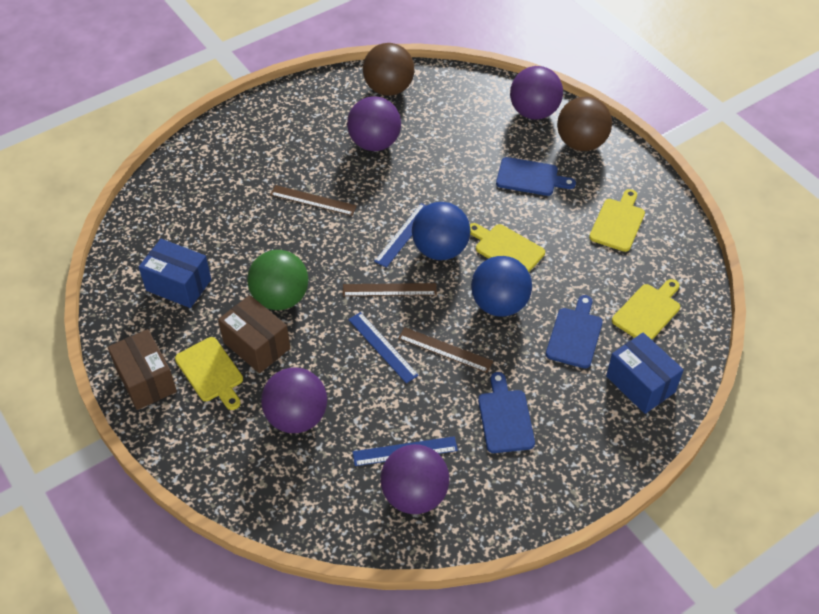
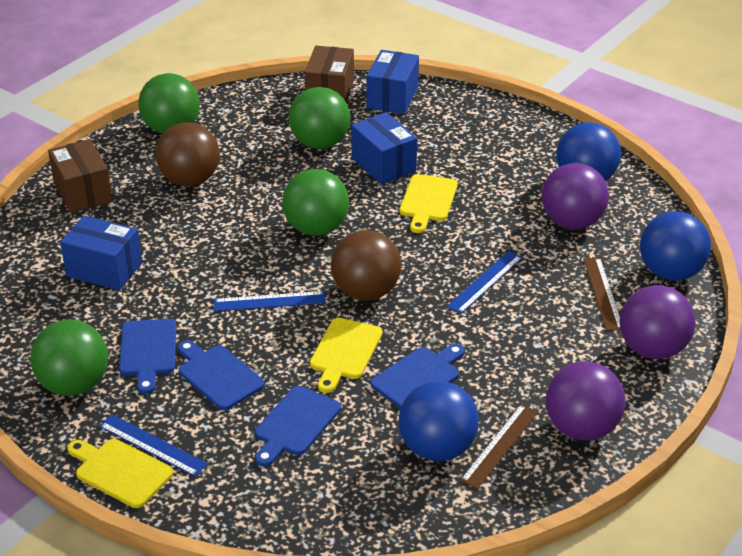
blue ball: [412,202,471,260] [471,256,532,317] = 2 -> [399,381,479,461] [556,122,621,181] [640,211,711,281] = 3
blue box: [139,239,211,308] [606,333,684,414] = 2 -> [60,215,142,291] [351,112,417,185] [367,50,419,114] = 3
blue cutting board: [478,372,535,453] [496,157,576,196] [546,295,603,369] = 3 -> [119,319,176,394] [178,340,265,410] [255,386,341,467] [371,344,465,409] = 4
brown ruler: [270,185,357,216] [343,283,437,296] [398,327,493,373] = 3 -> [460,404,538,489] [583,258,621,331] = 2
green ball: [247,250,308,310] = 1 -> [30,320,108,396] [138,73,200,134] [282,169,349,236] [289,87,350,149] = 4
purple ball: [261,367,327,433] [347,96,401,151] [380,444,449,514] [510,66,563,120] = 4 -> [542,163,609,229] [546,361,625,440] [620,285,695,359] = 3
yellow cutting board: [175,337,243,410] [470,223,545,272] [589,189,645,252] [612,279,680,340] = 4 -> [67,439,173,508] [310,318,382,393] [399,174,458,233] = 3

